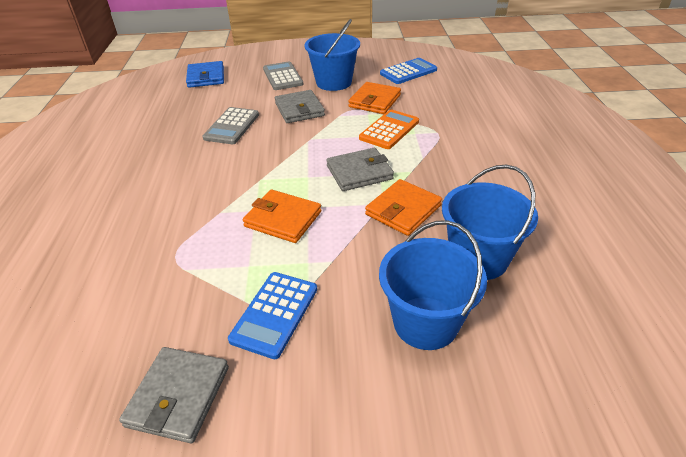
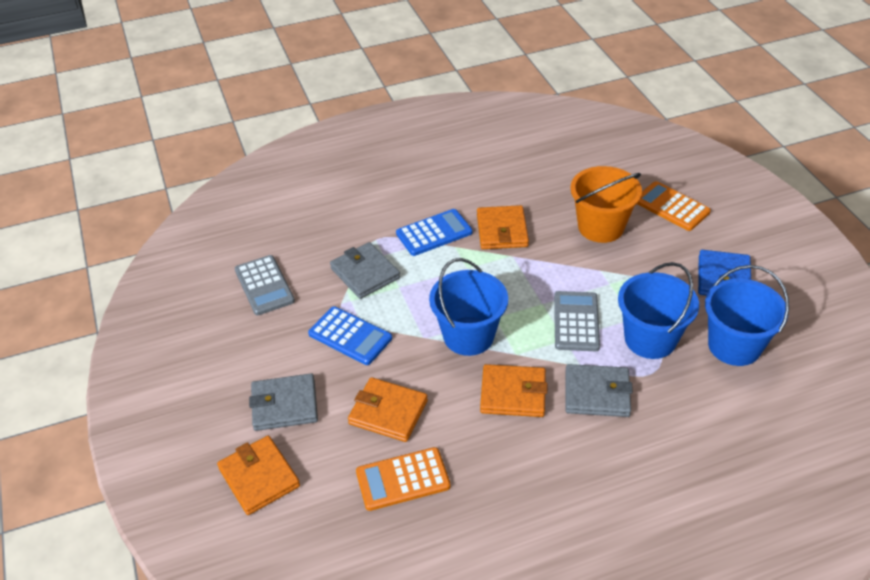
orange bucket: none = 0 -> [570,166,642,243] = 1
orange calculator: [359,110,419,149] = 1 -> [356,447,451,511] [637,181,711,231] = 2
orange wallet: [243,190,321,243] [348,82,401,114] [365,179,442,236] = 3 -> [217,436,300,515] [348,377,428,442] [477,205,529,249] [480,364,547,417] = 4

